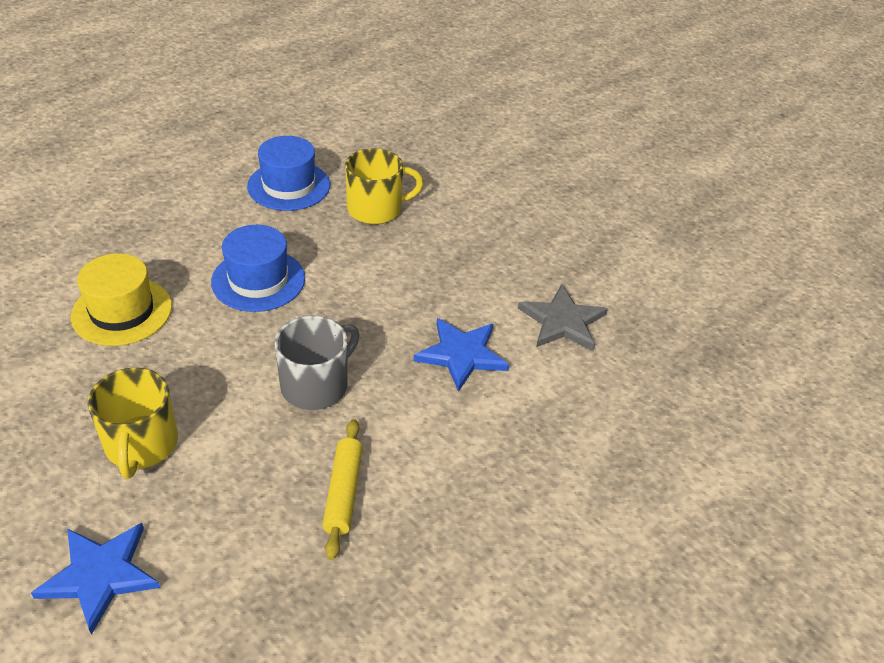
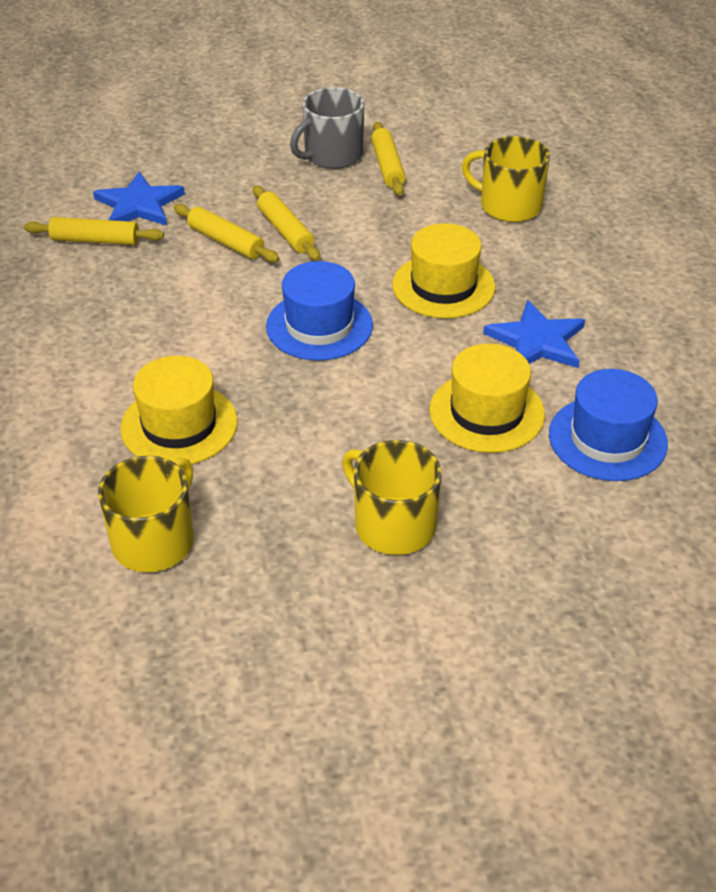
grey star: [518,284,608,351] = 1 -> none = 0
yellow hat: [71,254,172,346] = 1 -> [120,356,238,464] [392,223,495,318] [429,344,545,453] = 3
yellow mug: [88,367,178,479] [345,148,424,224] = 2 -> [98,456,194,572] [342,440,442,555] [462,136,550,222] = 3
yellow rolling pin: [322,419,363,560] = 1 -> [24,217,164,245] [174,204,280,263] [253,185,320,261] [371,122,406,196] = 4

